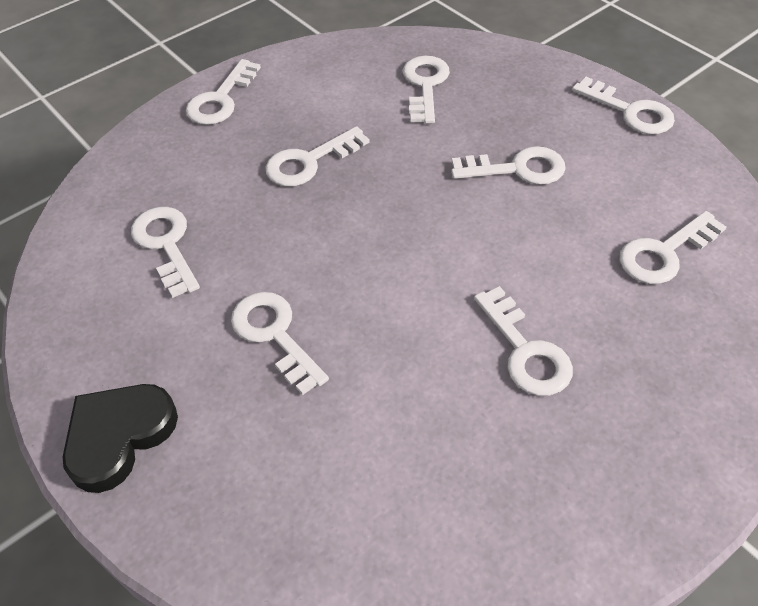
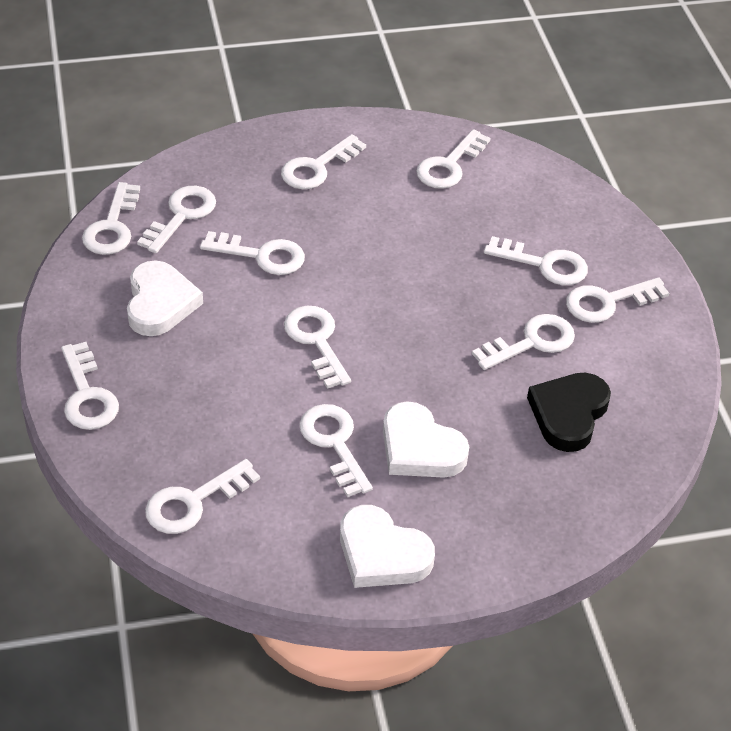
white heart: none = 0 -> [127,260,203,336] [340,505,435,588] [383,401,469,478] = 3
white key: [131,207,200,298] [186,59,261,125] [231,292,329,395] [265,126,370,187] [403,56,450,123] [451,146,566,185] [474,286,573,396] [572,77,675,134] [620,211,726,284] = 9 -> [61,342,119,430] [82,182,140,255] [137,186,216,253] [145,459,260,534] [200,231,305,275] [281,134,366,189] [284,306,351,389] [299,404,373,497] [416,129,490,189] [472,314,575,370] [484,236,588,285] [566,277,669,323] = 12

